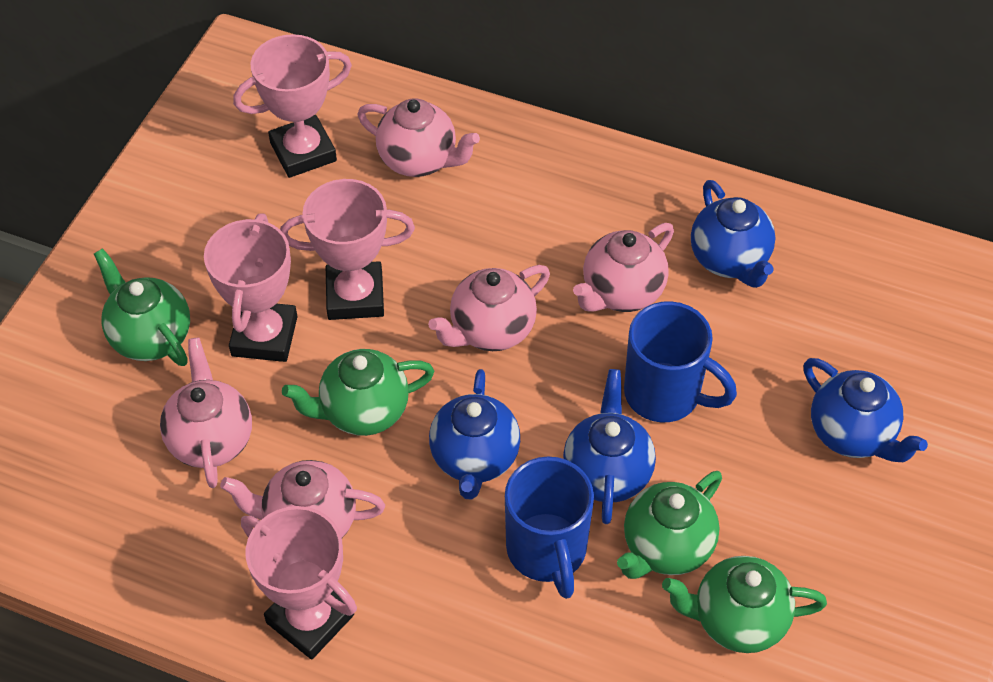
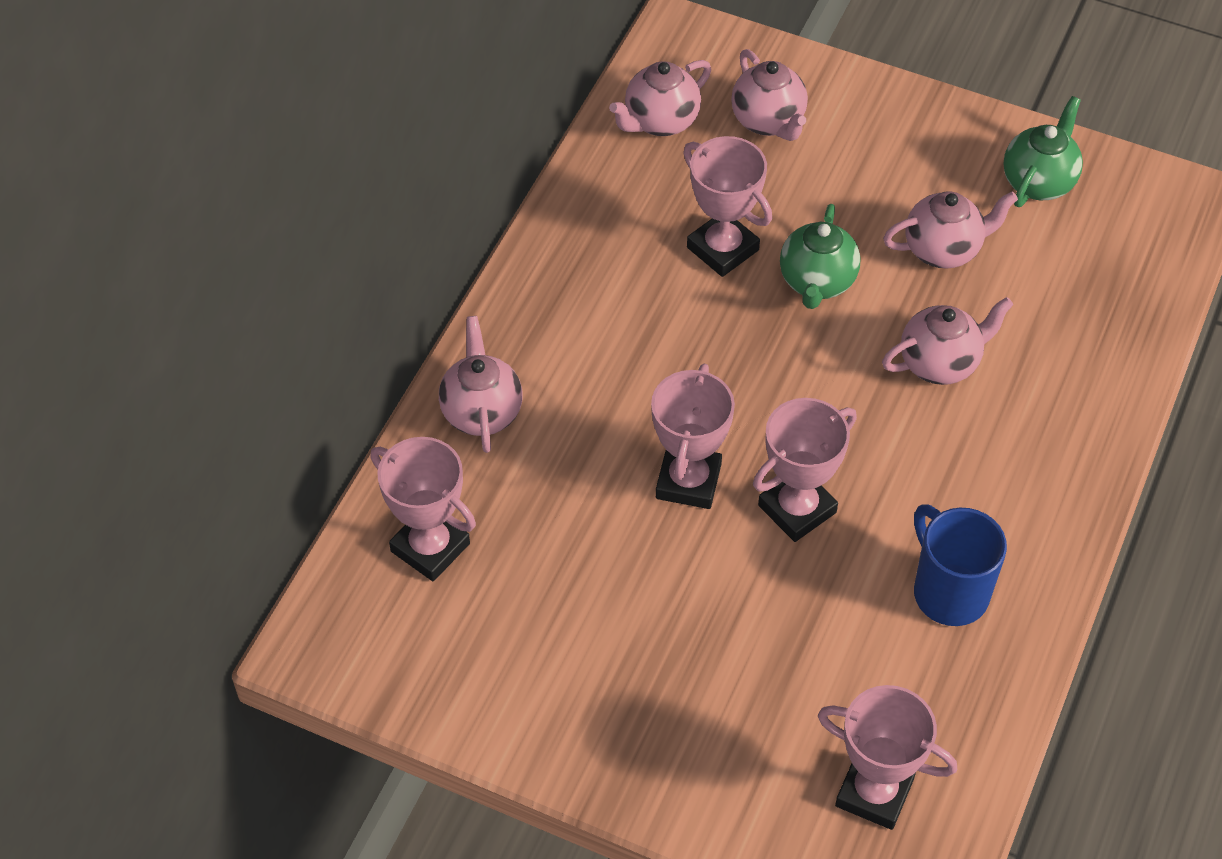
blue mug: [505,457,594,599] [624,301,737,422] = 2 -> [914,505,1007,626] = 1
blue teapot: [429,369,520,500] [563,369,656,524] [691,180,776,288] [804,358,928,462] = 4 -> none = 0
green teapot: [94,248,190,366] [282,349,434,436] [617,471,722,579] [662,556,827,653] = 4 -> [780,204,861,309] [1003,96,1083,207] = 2
pink trophy: [204,213,297,362] [233,34,352,178] [241,506,357,660] [280,179,415,320] = 4 -> [370,437,476,581] [651,364,735,509] [683,136,772,277] [753,398,857,542] [818,685,957,830] = 5

